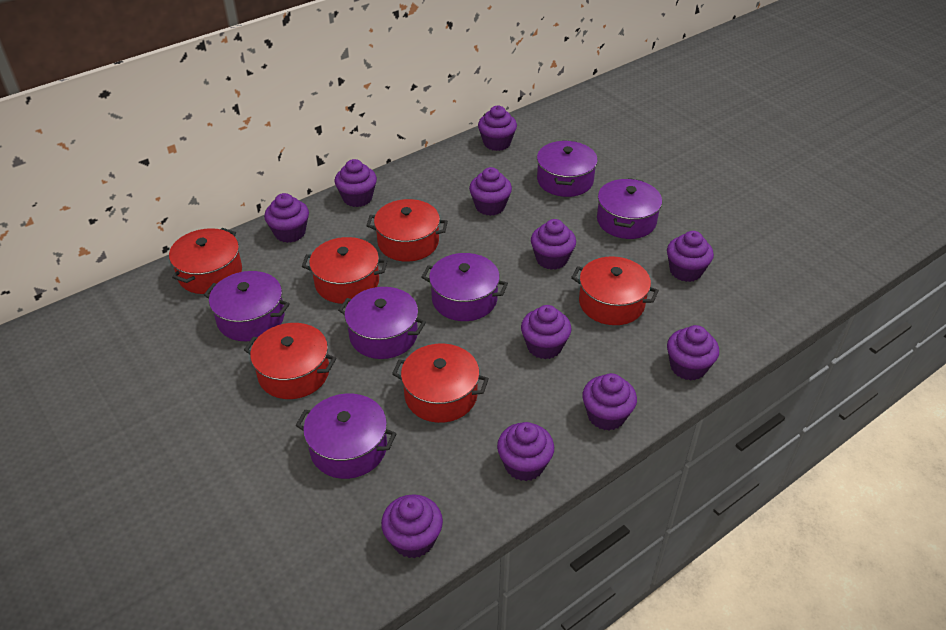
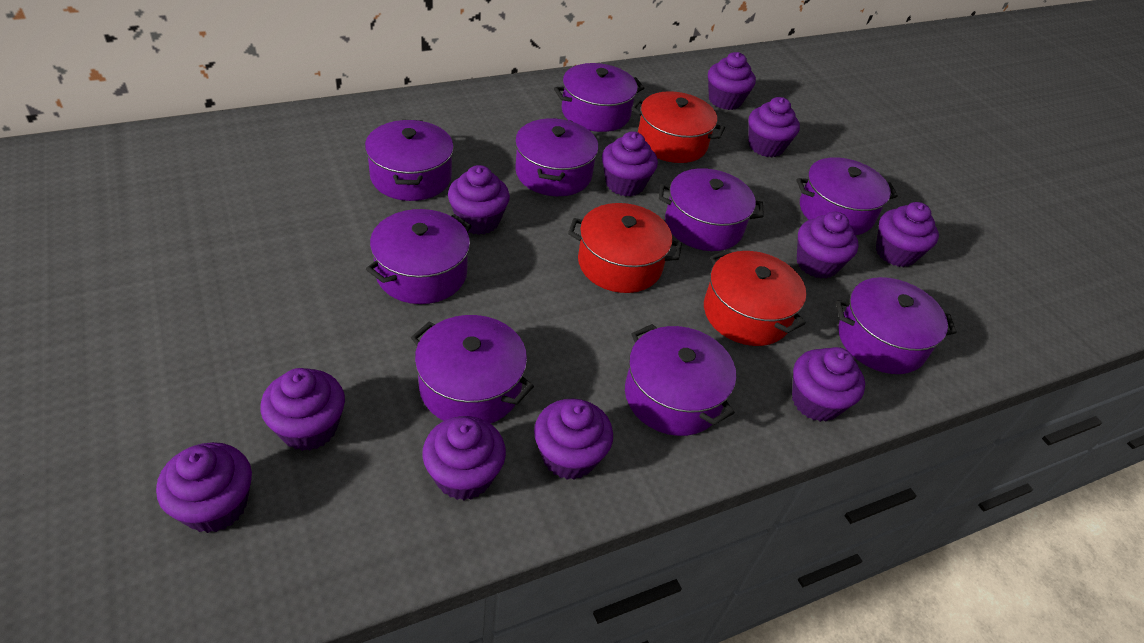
purple pot: [204,271,290,341] [296,394,397,479] [338,287,426,359] [421,253,508,321] [537,140,598,197] [597,178,662,239] = 6 -> [365,119,454,201] [366,209,471,304] [411,315,534,424] [515,118,599,196] [554,63,644,132] [625,324,736,436] [659,168,764,251] [796,157,898,235] [836,277,957,374] = 9
red pot: [169,228,242,294] [244,323,336,399] [302,237,387,304] [366,199,448,262] [392,344,489,423] [571,256,659,325] = 6 -> [568,203,682,293] [631,91,725,163] [704,250,806,346] = 3

